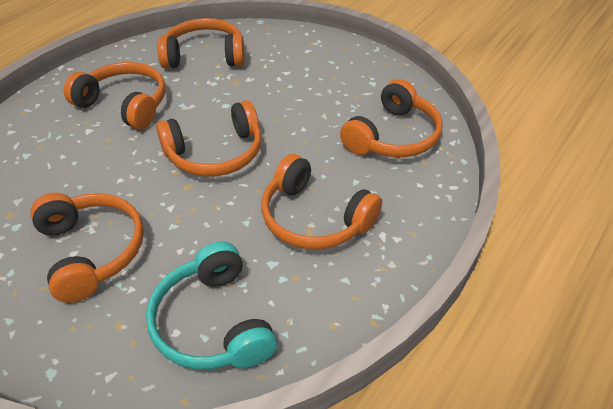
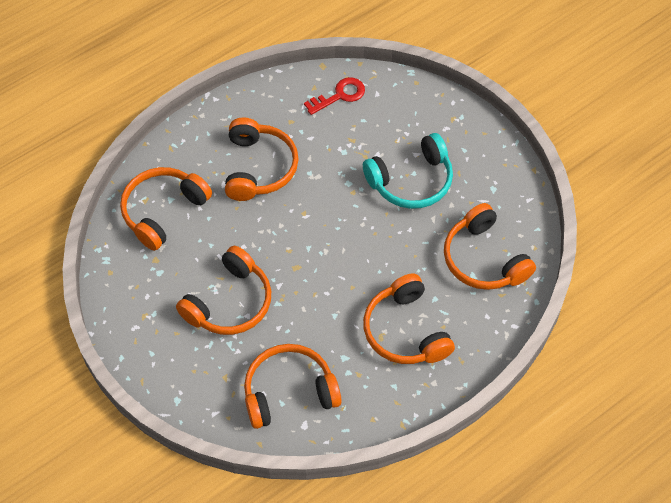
red key: none = 0 -> [304,77,365,115] = 1

